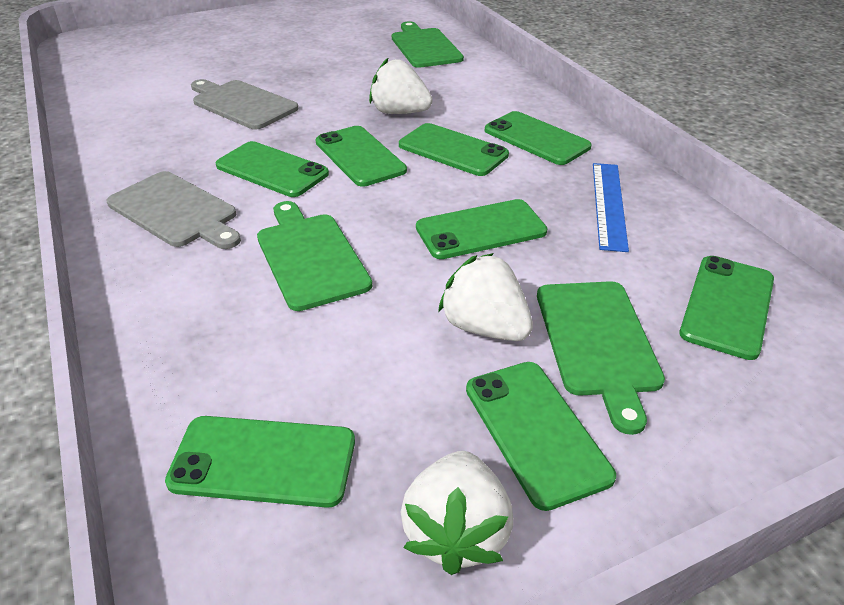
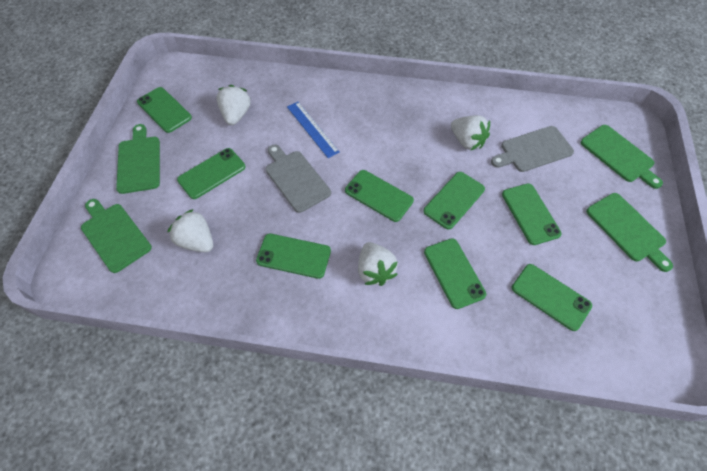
green cutting board: [257,201,372,311] [392,21,464,68] [537,281,665,435] = 3 -> [81,199,152,273] [116,124,160,194] [581,125,663,189] [586,193,673,272] = 4
white strawberry: [369,57,433,114] [400,451,513,575] [438,253,533,341] = 3 -> [168,209,213,252] [216,85,251,125] [358,242,398,286] [451,115,490,150] = 4

